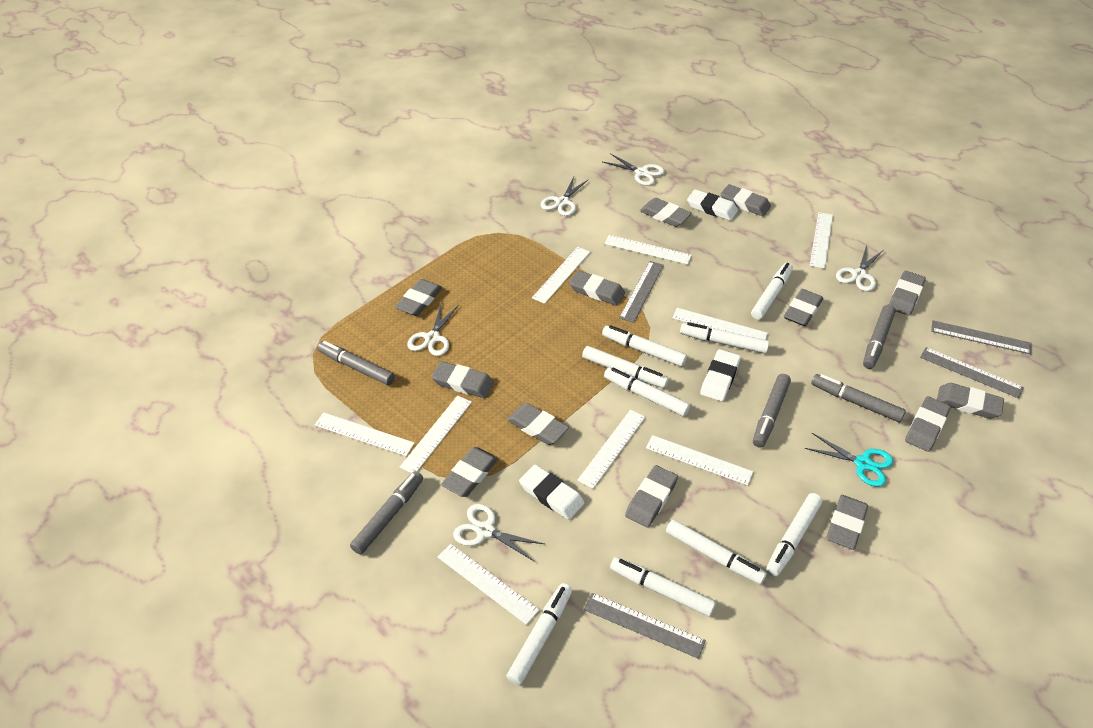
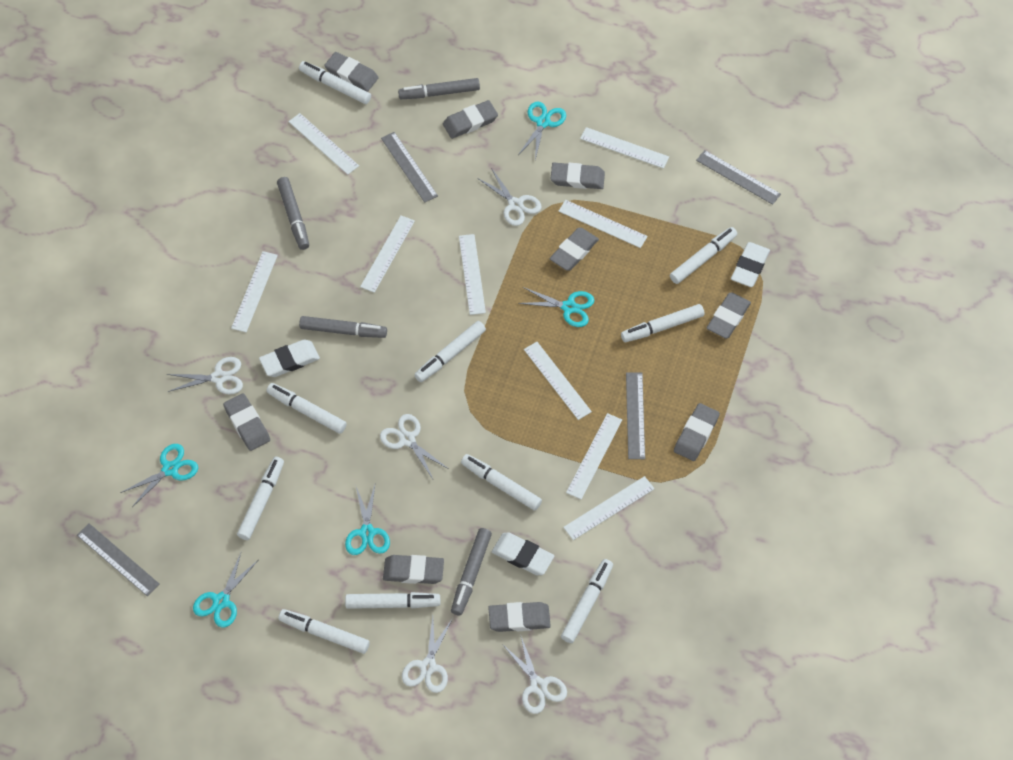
grey eraser: [395,279,443,316] [432,361,494,398] [441,447,498,497] [507,403,569,445] [569,271,625,305] [625,465,678,528] [640,198,692,227] [721,184,771,216] [784,289,823,326] [827,495,868,550] [889,271,926,316] [905,396,951,452] [937,383,1004,419] = 13 -> [223,394,270,451] [324,52,379,92] [383,555,444,584] [443,100,498,139] [488,602,551,632] [549,228,599,271] [550,163,605,189] [674,403,720,461] [706,292,751,339] = 9
grey marker: [317,341,395,385] [350,471,423,554] [753,374,791,448] [811,374,906,422] [863,305,896,369] = 5 -> [277,177,309,250] [299,316,387,338] [398,78,480,99] [451,528,492,616] = 4
turquoise scissors: [805,433,893,487] = 1 -> [120,444,198,507] [193,553,258,627] [345,485,390,555] [518,102,566,160] [518,287,594,327] = 5
white marker: [506,583,572,685] [582,346,669,388] [602,325,687,367] [604,367,690,416] [610,557,716,617] [666,520,767,584] [680,322,769,354] [751,263,793,320] [766,493,822,577] = 9 -> [237,457,284,540] [267,383,347,434] [278,609,370,654] [299,61,371,104] [345,592,440,609] [414,321,486,382] [461,454,542,511] [561,559,613,643] [621,304,705,342] [670,227,737,284] = 10

